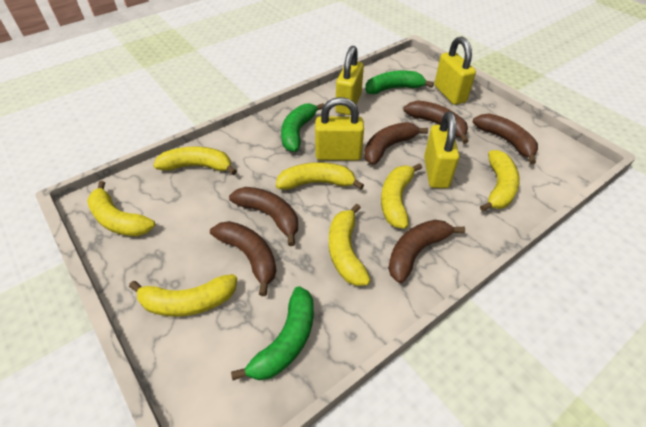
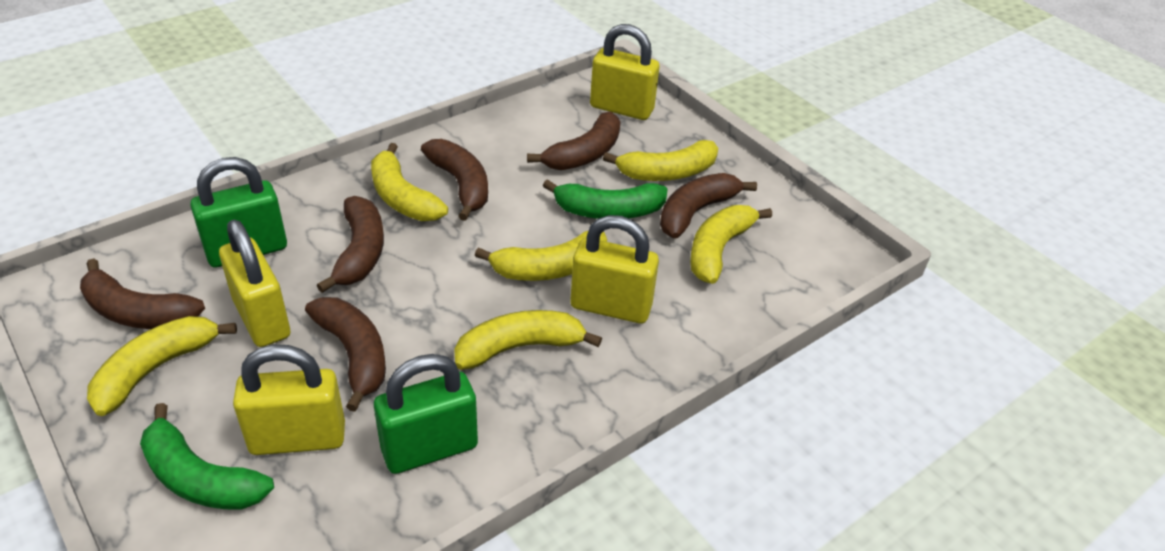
green banana: [231,286,314,380] [281,103,324,152] [365,71,434,94] = 3 -> [140,403,274,510] [543,179,667,219] = 2
green padlock: none = 0 -> [190,157,287,268] [374,354,478,474] = 2
yellow banana: [87,181,155,236] [129,274,237,317] [153,146,237,175] [276,162,364,190] [329,204,371,286] [381,163,422,229] [480,150,520,211] = 7 -> [87,316,237,416] [371,143,448,221] [454,310,602,370] [475,231,607,281] [603,140,718,181] [690,205,772,284] = 6

